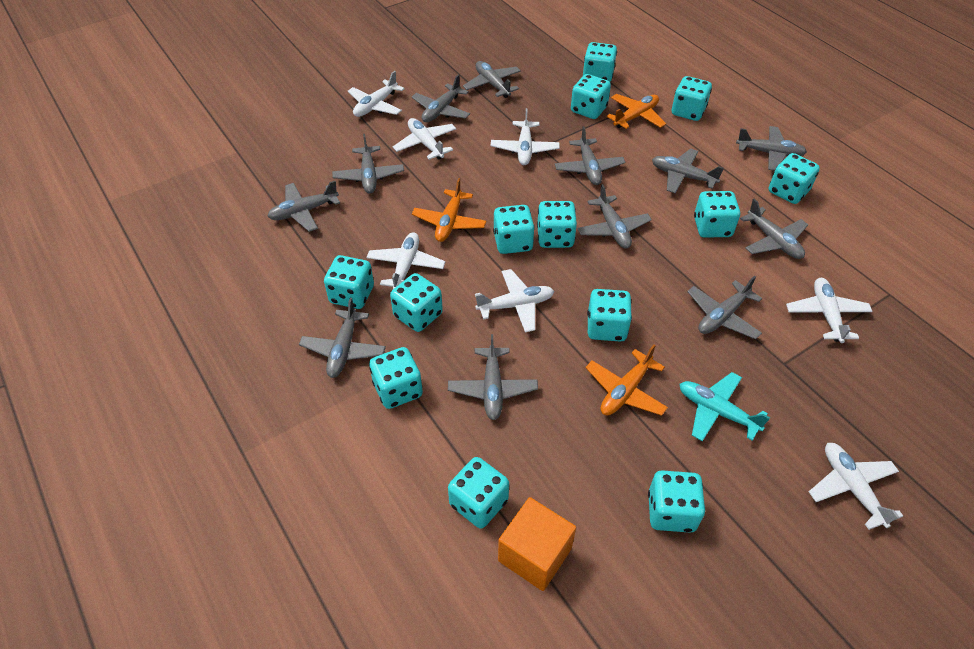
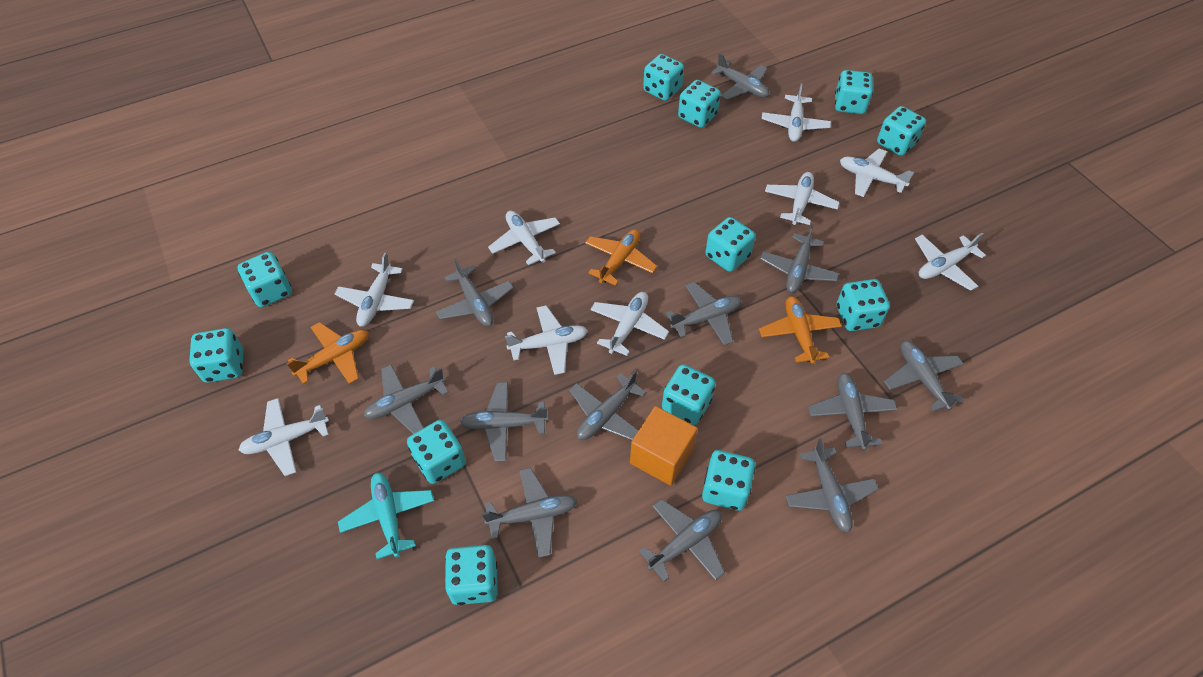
turquoise dice: [324,255,374,309] [369,347,423,409] [390,273,443,332] [448,457,509,528] [493,205,535,254] [537,201,577,248] [571,74,611,119] [583,42,617,82] [587,289,632,342] [648,471,705,533] [672,76,712,121] [694,191,740,238] [769,153,820,204] = 13 -> [189,328,243,383] [237,252,292,307] [407,420,466,484] [445,545,497,605] [643,54,684,101] [662,364,715,425] [678,80,721,128] [702,450,755,511] [705,217,755,272] [835,70,873,114] [837,279,890,331] [877,106,926,156] = 12
white plane: [348,71,405,117] [366,232,445,289] [393,118,456,160] [475,269,554,332] [491,108,560,165] [786,278,872,343] [809,443,903,530] = 7 -> [239,398,329,476] [335,253,414,327] [488,211,560,265] [505,306,588,375] [590,292,669,356] [762,83,831,142] [765,172,840,225] [840,149,914,197] [915,233,986,291] = 9

